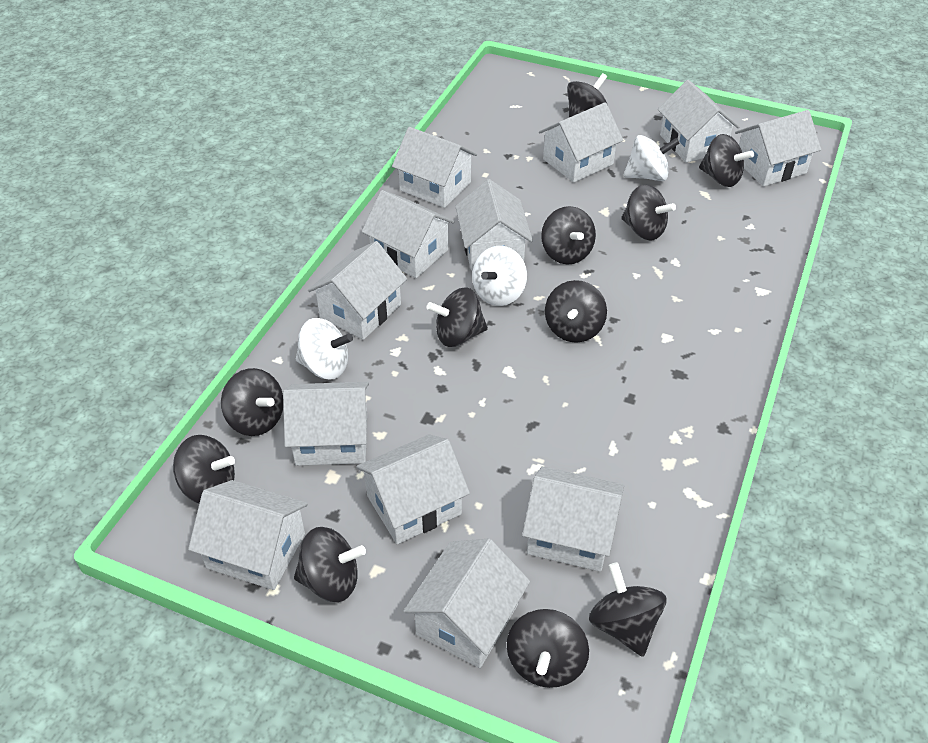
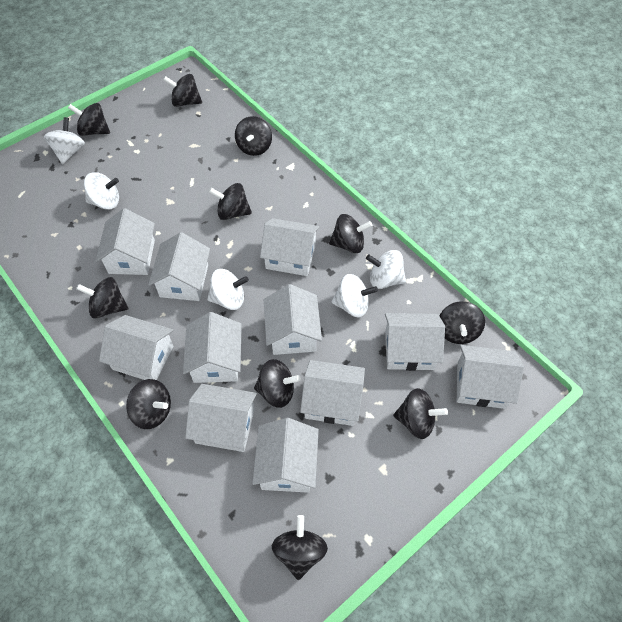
white house: [188,480,308,590] [283,382,369,466] [308,241,407,340] [356,434,470,544] [362,190,455,278] [392,127,477,208] [404,538,530,668] [455,179,533,271] [522,466,624,571] [539,102,623,182] [658,80,740,163] [735,110,821,186] = 12 -> [96,208,155,275] [99,315,174,380] [148,232,210,301] [183,312,242,383] [185,384,257,452] [252,418,319,493] [260,218,319,276] [264,284,322,355] [300,360,365,426] [385,313,445,371] [457,345,524,409] = 11
white spinning top: [296,318,353,380] [472,246,527,306] [623,135,679,181] = 3 -> [44,117,85,164] [84,172,119,210] [207,269,249,310] [331,274,378,318] [366,250,406,289] = 5

